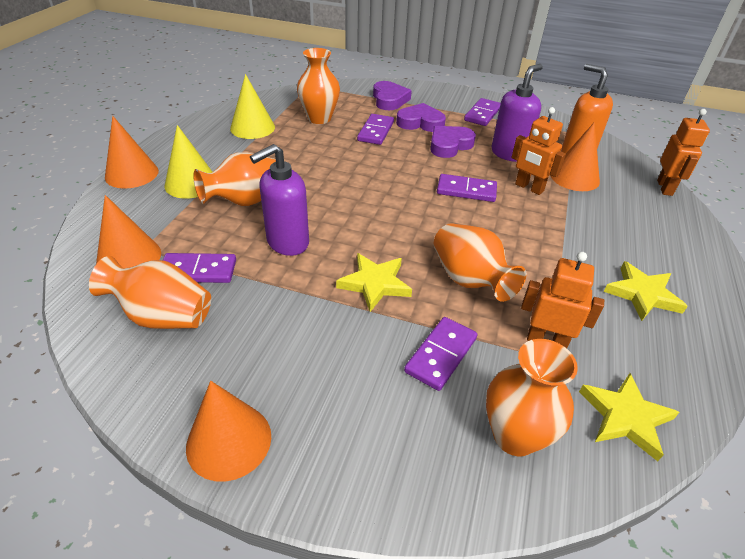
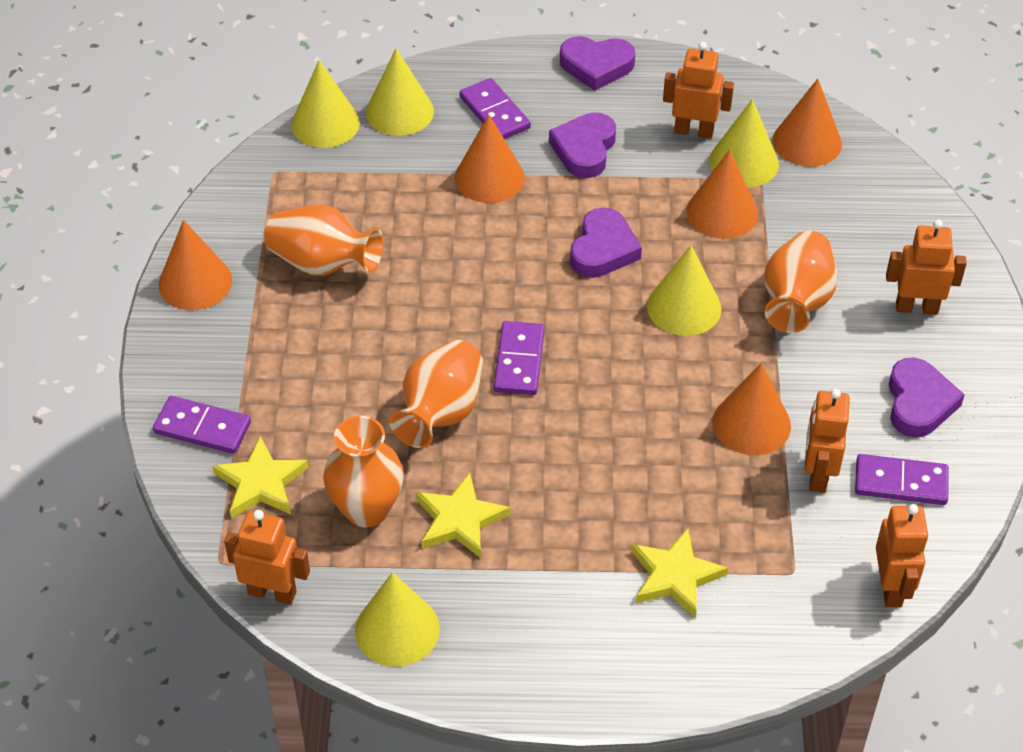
orange cone: [96,195,161,268] [105,116,159,189] [186,381,271,482] [550,122,600,191] = 4 -> [158,220,232,310] [455,114,525,203] [686,150,758,239] [713,363,791,455] [773,79,842,167] = 5
orange robot: [511,107,566,195] [521,252,604,348] [657,109,710,196] = 3 -> [224,510,310,605] [663,42,734,139] [805,389,850,493] [876,504,929,607] [886,219,967,315] = 5
orange soap dispenser: [561,64,613,153] = 1 -> none = 0
orange vase: [89,256,211,329] [193,152,276,206] [297,48,340,124] [434,223,526,302] [486,339,578,456] = 5 -> [265,205,383,276] [323,416,404,527] [390,340,483,448] [764,231,837,333] = 4
purple domino: [163,253,236,283] [357,114,394,145] [404,317,478,391] [437,174,497,202] [464,98,501,126] = 5 -> [153,396,251,454] [460,78,531,139] [494,321,545,395] [855,454,949,505] = 4
purple heart: [373,81,412,110] [396,103,446,132] [430,126,476,158] = 3 -> [549,112,616,178] [560,36,635,91] [570,207,642,278] [888,358,965,437] = 4
purple soap dispenser: [250,144,309,256] [491,64,543,162] = 2 -> none = 0
yellow cone: [165,125,212,199] [230,74,275,139] = 2 -> [291,60,360,148] [355,572,440,667] [366,48,434,136] [647,245,722,336] [709,99,779,187] = 5

